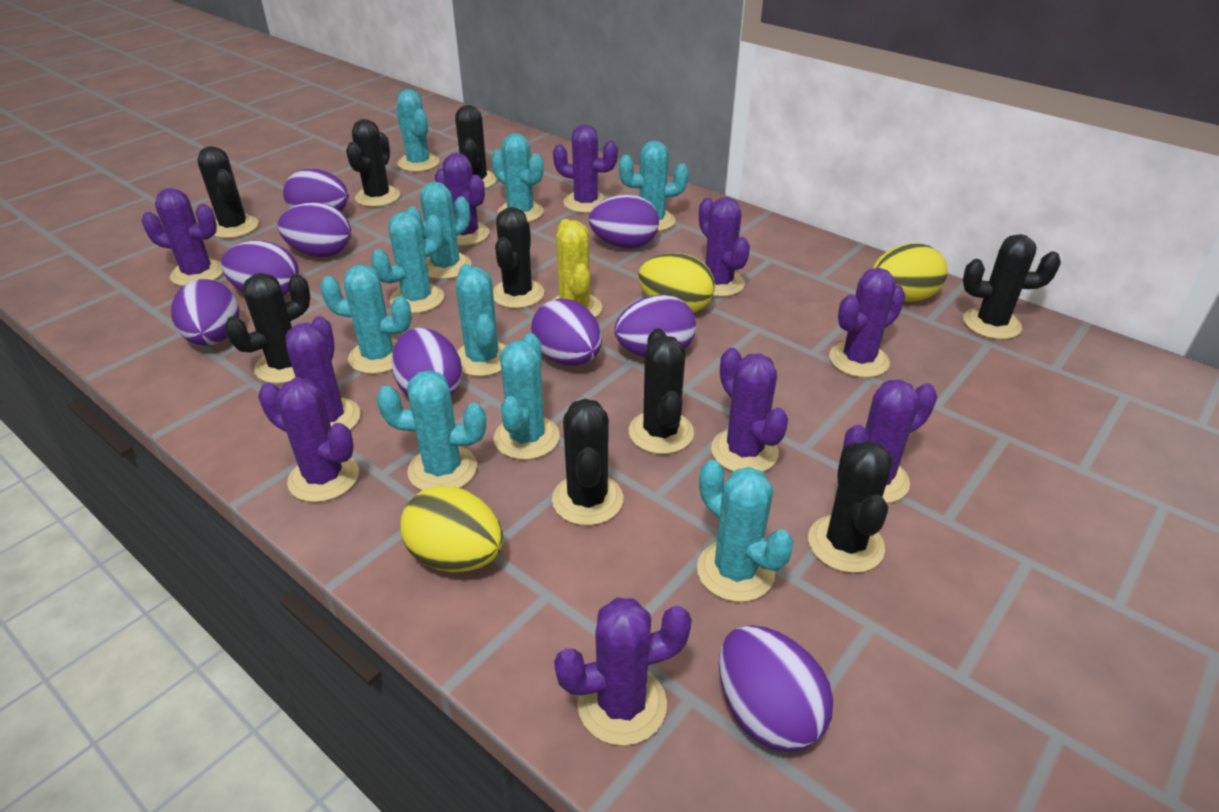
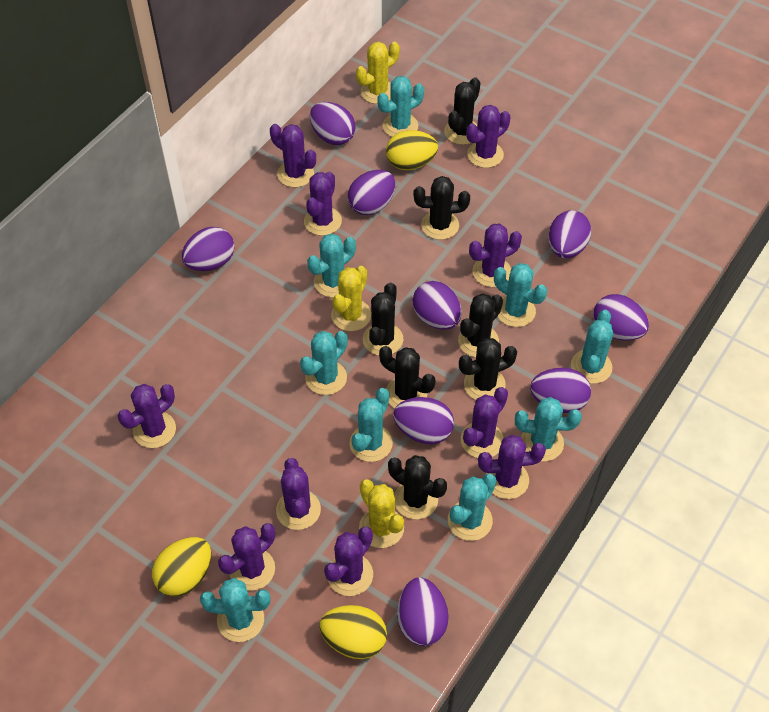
black cactus: [198,146,259,238] [224,273,310,384] [346,119,400,207] [455,105,497,189] [493,207,545,308] [552,399,623,526] [629,328,694,454] [808,441,893,573] [963,234,1061,339] = 9 -> [363,283,403,356] [379,346,435,408] [388,455,447,519] [413,176,470,240] [444,77,480,145] [458,293,503,357] [459,338,517,400] = 7
turquoise cactus: [320,264,412,374] [371,211,444,314] [376,370,486,490] [396,89,440,172] [406,182,471,279] [456,264,506,376] [491,133,544,222] [494,333,560,460] [619,141,689,232] [697,460,794,602] = 10 -> [200,578,271,642] [300,331,348,395] [307,233,356,297] [349,388,393,462] [377,76,424,137] [448,474,497,541] [494,263,547,327] [515,397,582,461] [571,310,613,384] = 9
yellow cactus: [552,219,602,318] = 1 -> [331,266,371,331] [356,41,400,104] [359,479,404,548] = 3

